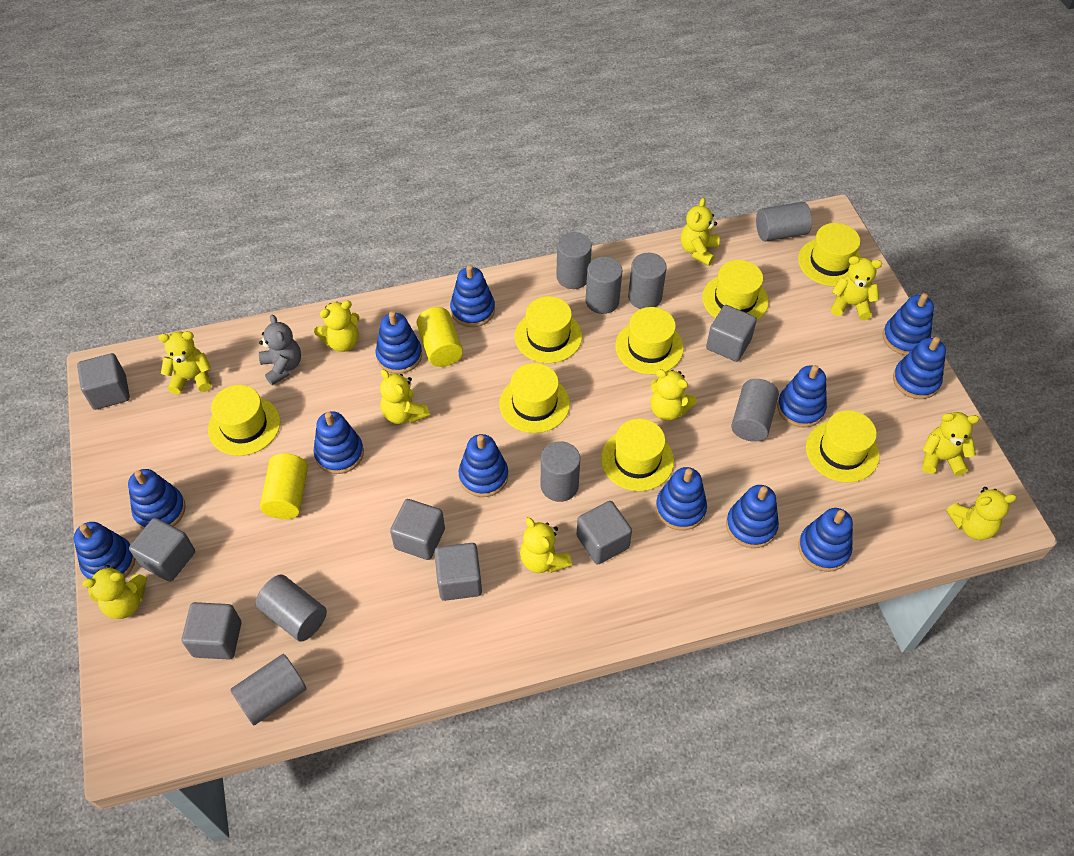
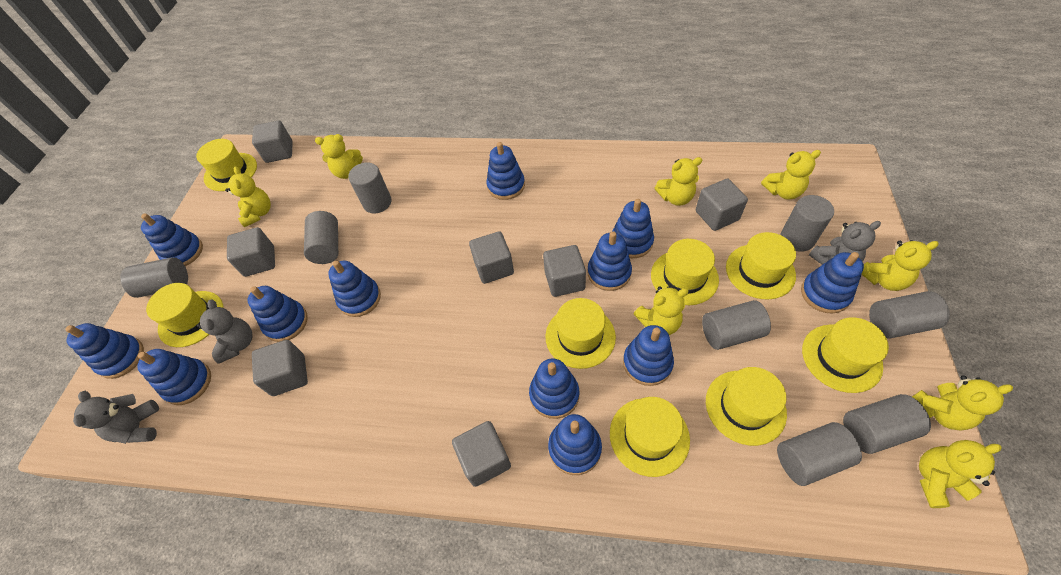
grey teddy bear: [259,314,301,385] = 1 -> [73,391,159,444] [197,299,253,364] [809,221,881,265] = 3
yellow cylinder: [260,453,308,519] [416,307,463,367] = 2 -> none = 0
yellow teddy bear: [82,565,147,619] [158,331,211,395] [314,301,360,352] [380,369,430,424] [520,517,572,573] [651,369,697,421] [681,198,720,266] [831,256,882,320] [922,412,980,476] [946,487,1017,540] = 10 -> [225,166,271,227] [315,134,363,179] [634,286,689,335] [655,157,702,206] [761,150,821,200] [861,240,938,291] [912,375,1013,431] [919,440,1002,508] = 8

